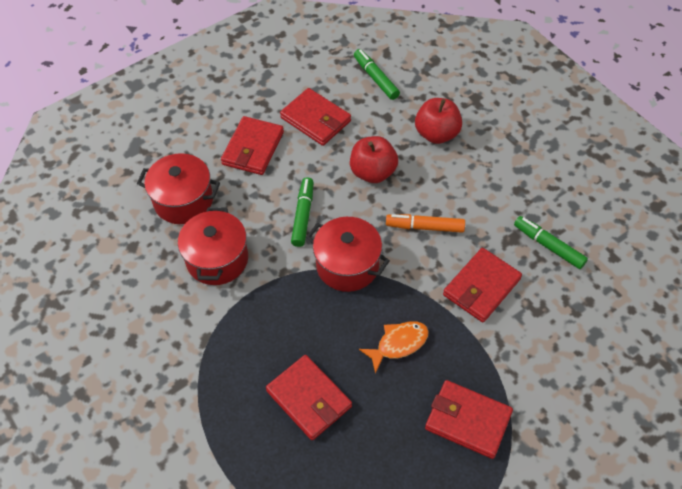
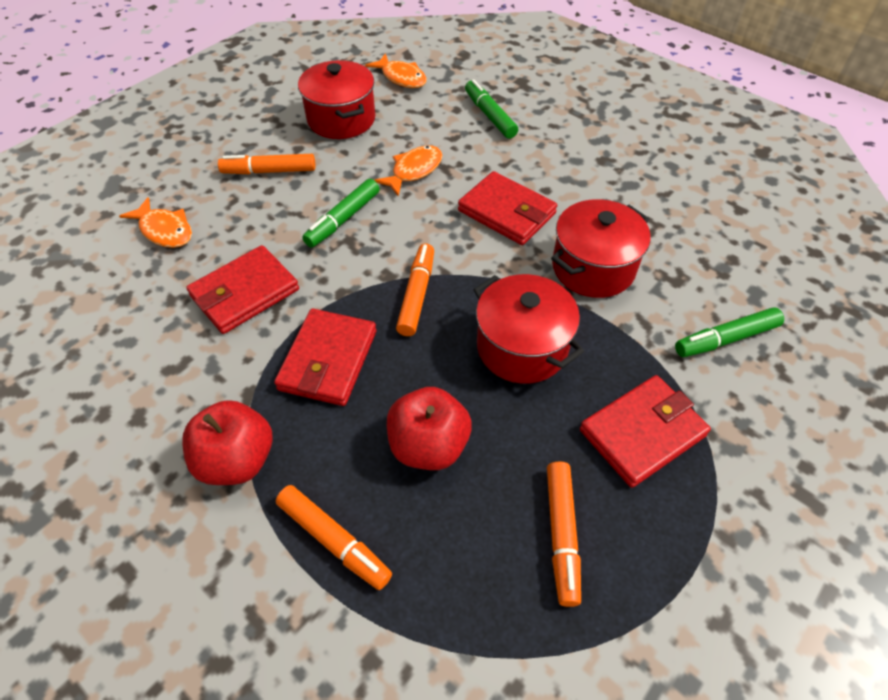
orange fish: [359,321,429,373] = 1 -> [119,197,192,248] [365,53,427,88] [374,146,443,196] = 3
orange marker: [386,214,465,233] = 1 -> [218,154,316,174] [276,485,392,590] [396,244,434,336] [547,461,581,607] = 4
red wallet: [221,116,284,175] [266,355,352,440] [280,88,351,146] [425,380,513,459] [443,248,522,323] = 5 -> [186,245,299,334] [274,309,377,406] [458,171,557,245] [580,375,711,488] = 4

